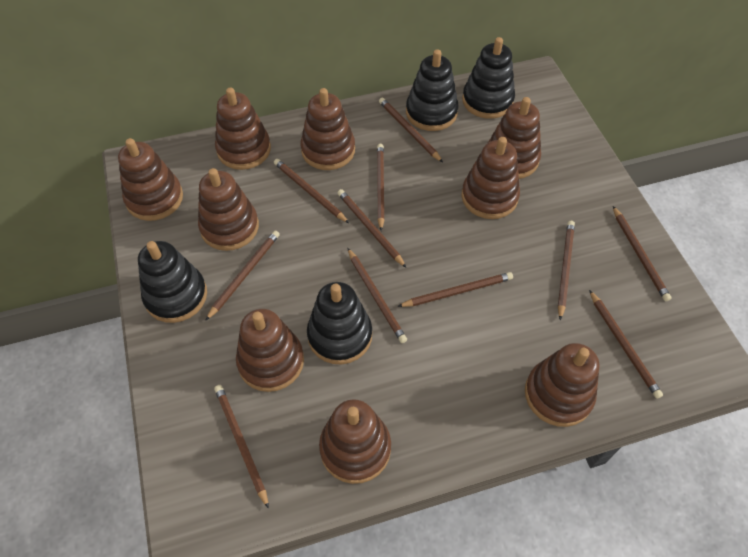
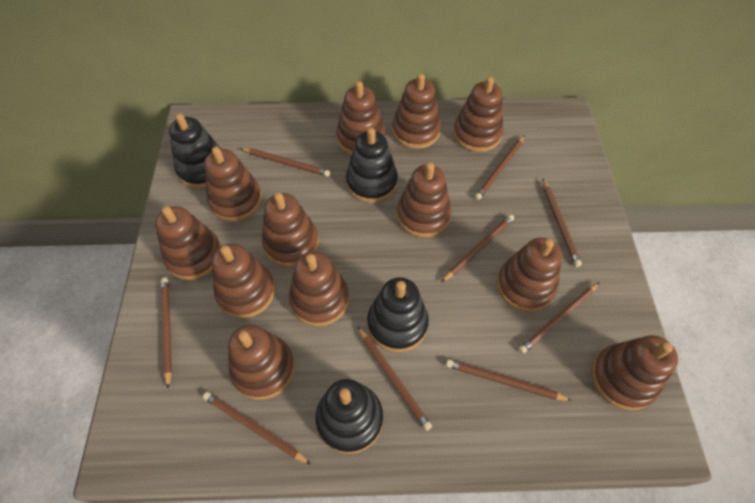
brown pencil: [205,230,280,321] [214,385,269,509] [274,159,349,223] [338,189,406,267] [347,248,407,343] [377,144,384,231] [379,98,443,162] [397,272,513,307] [558,221,575,320] [589,290,663,399] [613,206,671,301] = 11 -> [161,277,172,388] [203,392,311,464] [240,148,330,177] [357,326,432,431] [441,214,514,283] [446,359,572,401] [475,135,525,200] [519,283,599,354] [543,179,582,267] = 9
brown stacking toy: [118,138,183,221] [198,168,259,251] [215,87,271,170] [236,309,304,392] [300,88,355,170] [319,399,391,484] [461,137,520,219] [488,97,541,179] [525,343,600,427] = 9 -> [155,206,222,280] [204,146,262,222] [212,244,275,318] [228,325,295,400] [262,192,319,267] [289,252,349,326] [336,81,386,155] [392,73,441,149] [397,163,451,238] [453,77,503,152] [497,238,562,312] [591,335,678,410] = 12

